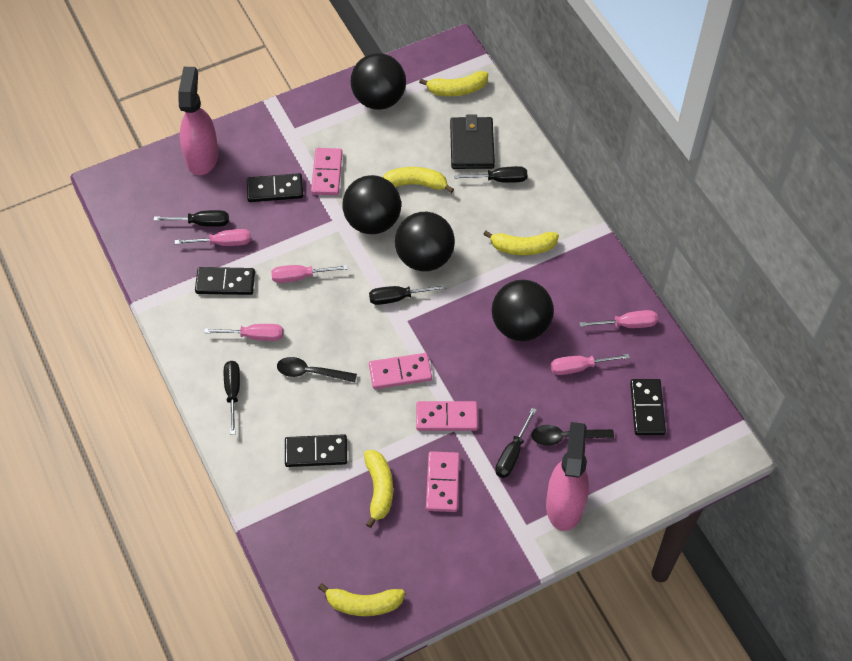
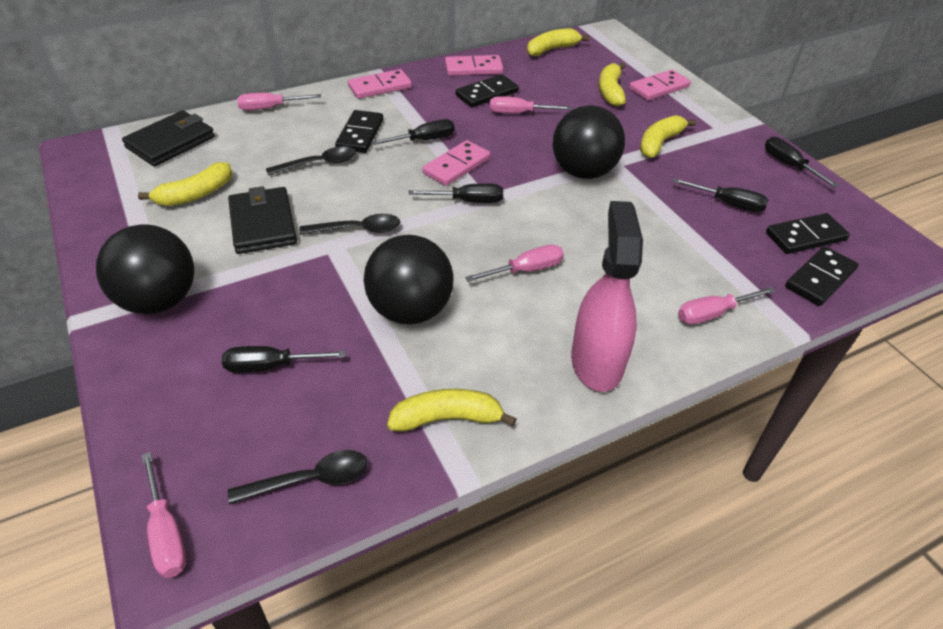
black ball: [342,175,401,234] [351,53,406,110] [395,212,455,271] [492,280,554,341] = 4 -> [96,224,194,314] [364,235,453,324] [553,105,625,179] = 3
black spoon: [277,357,357,382] [531,425,614,446] = 2 -> [228,450,368,505] [266,146,356,175] [299,214,400,235] = 3
black wallet: [450,115,495,169] = 1 -> [122,110,215,167] [228,186,297,254] = 2
pink spray bottle: [178,67,219,176] [546,422,589,531] = 2 -> [571,201,643,392] = 1

